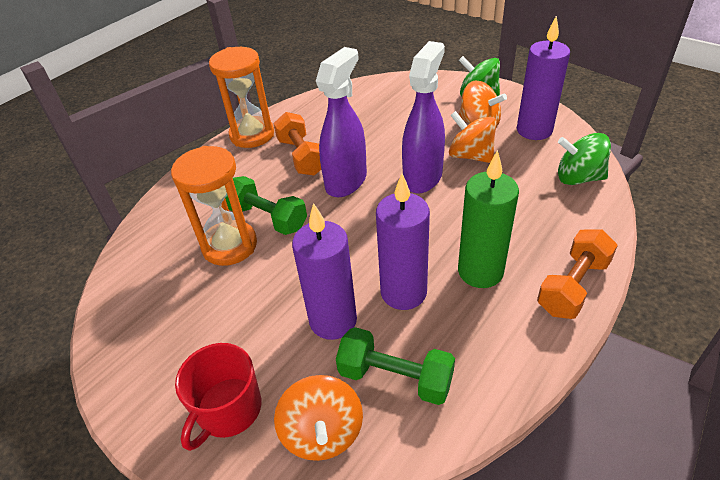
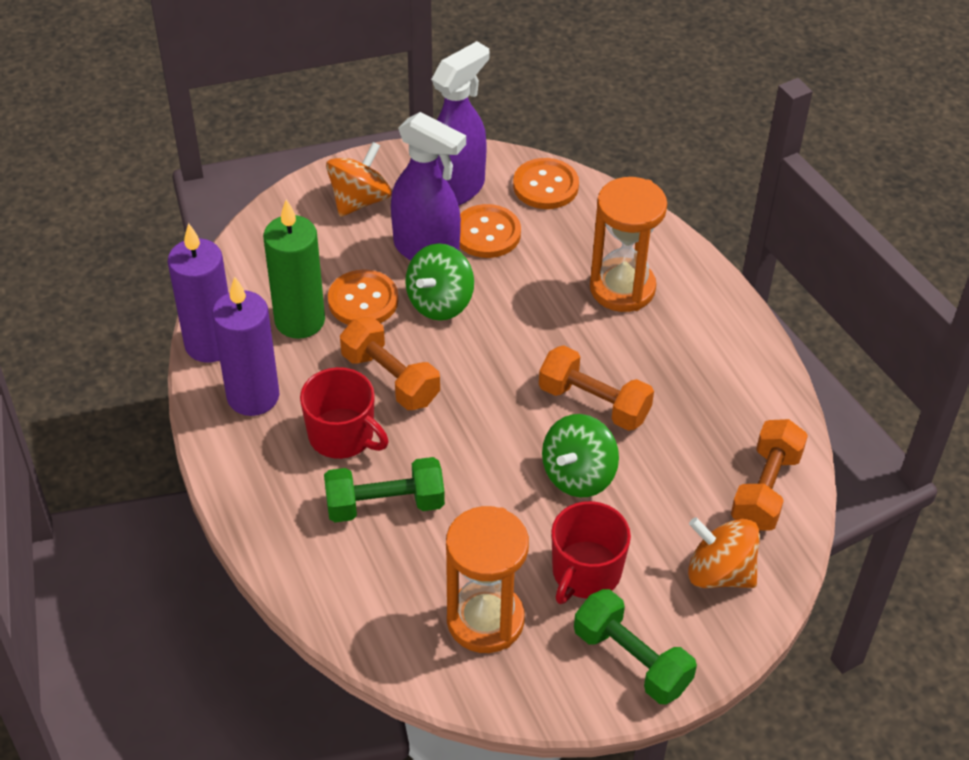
orange button: none = 0 -> [328,269,398,325] [460,204,521,258] [513,158,579,209] = 3
orange dumbbell: [274,112,321,176] [537,229,618,319] = 2 -> [340,317,440,410] [539,345,654,431] [731,419,808,531] = 3
orange spinning top: [274,375,363,461] [449,111,497,163] [459,80,507,127] = 3 -> [326,142,392,217] [688,517,760,588] = 2
purple candle: [292,203,357,340] [376,173,430,310] [517,15,570,140] = 3 -> [168,223,228,363] [212,277,279,416] = 2
red mug: [175,343,261,451] = 1 -> [300,367,389,459] [551,501,631,604] = 2

